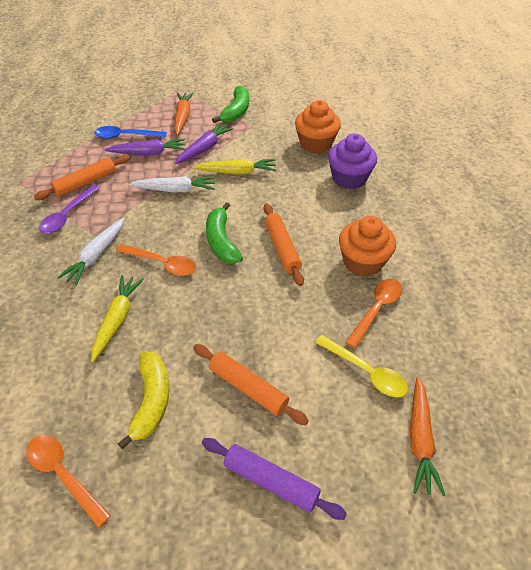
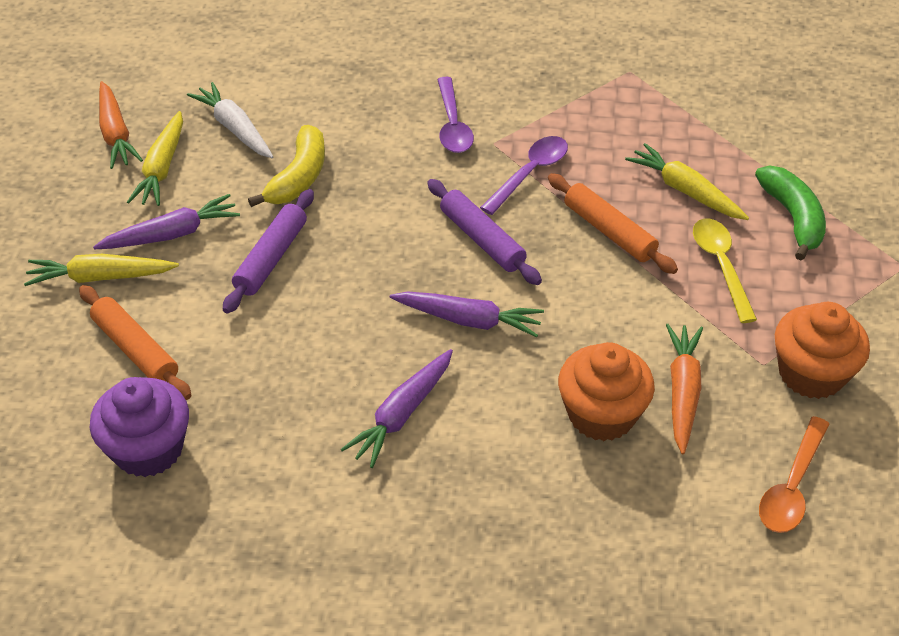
blue spoon: [94,126,166,139] = 1 -> none = 0
green banana: [206,202,243,264] [212,85,249,123] = 2 -> [755,166,826,261] = 1
orange rolling pin: [34,155,130,200] [193,344,309,425] [263,204,304,286] = 3 -> [79,285,192,400] [548,173,678,274] = 2
orange spoon: [26,435,111,528] [116,244,196,276] [345,279,402,348] = 3 -> [759,416,829,533] = 1
purple carrot: [104,139,186,155] [175,122,234,164] = 2 -> [93,194,240,249] [341,349,453,468] [390,292,544,337] = 3
purple rolling pin: [202,438,347,520] = 1 -> [223,189,314,314] [427,179,542,285] = 2
purple spoon: [39,185,100,234] = 1 -> [437,77,474,153] [480,136,568,215] = 2
white carrot: [57,218,124,286] [129,176,215,192] = 2 -> [187,82,273,158] = 1
yellow carrot: [91,275,144,362] [193,159,277,174] = 2 -> [24,254,179,286] [127,111,183,206] [625,143,749,220] = 3

